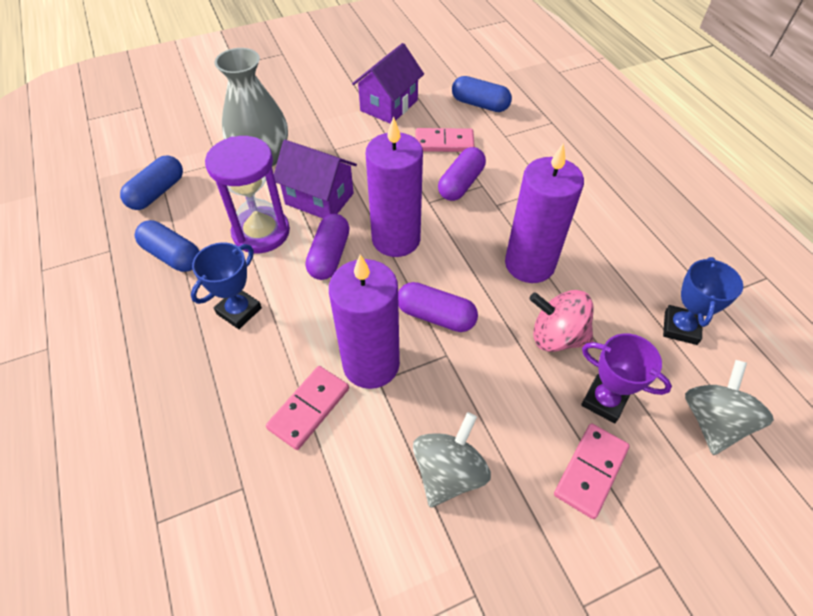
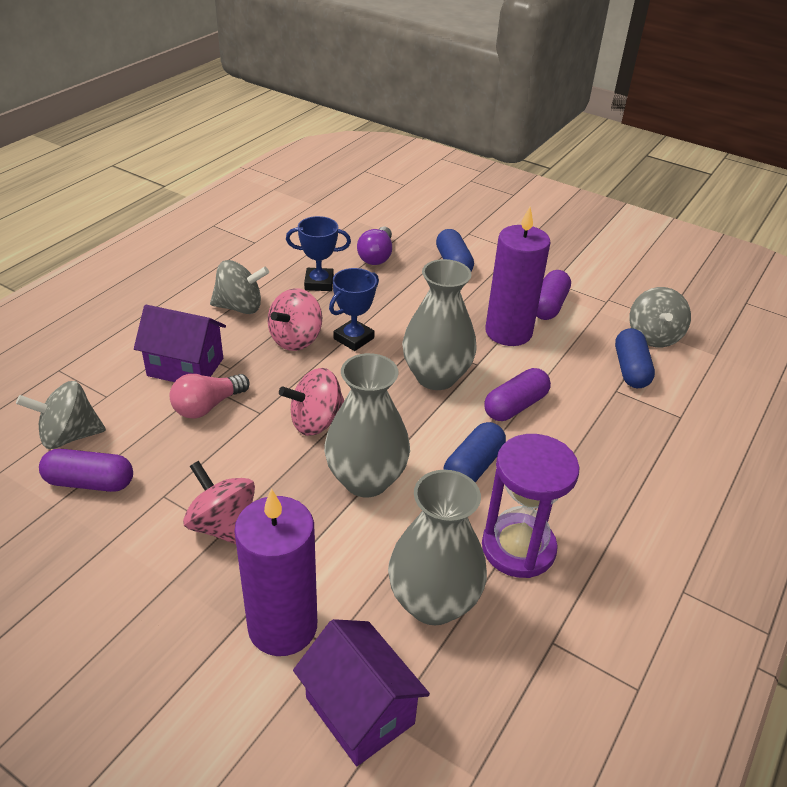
grey spinning top: [413,412,491,508] [685,360,774,455] = 2 -> [16,381,106,449] [210,260,269,314] [629,287,691,347] = 3
grey vase: [215,48,288,167] = 1 -> [324,353,410,497] [388,470,487,625] [402,259,477,390] = 3
pink domino: [266,366,349,450] [415,128,475,152] [554,424,630,519] = 3 -> none = 0
pink light bulb: none = 0 -> [170,374,250,419] = 1
pink spinning top: [529,290,594,352] = 1 -> [183,461,255,544] [268,288,322,351] [279,368,344,436] = 3
purple candle: [329,254,400,389] [366,116,423,257] [505,143,584,283] = 3 -> [234,489,317,656] [485,207,551,346] = 2
purple light bulb: none = 0 -> [357,226,392,265] = 1
purple trophy: [581,333,672,423] = 1 -> none = 0

